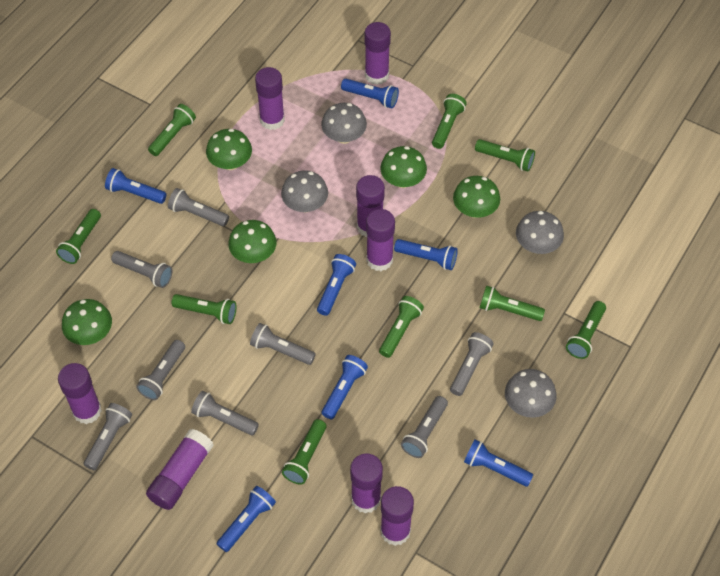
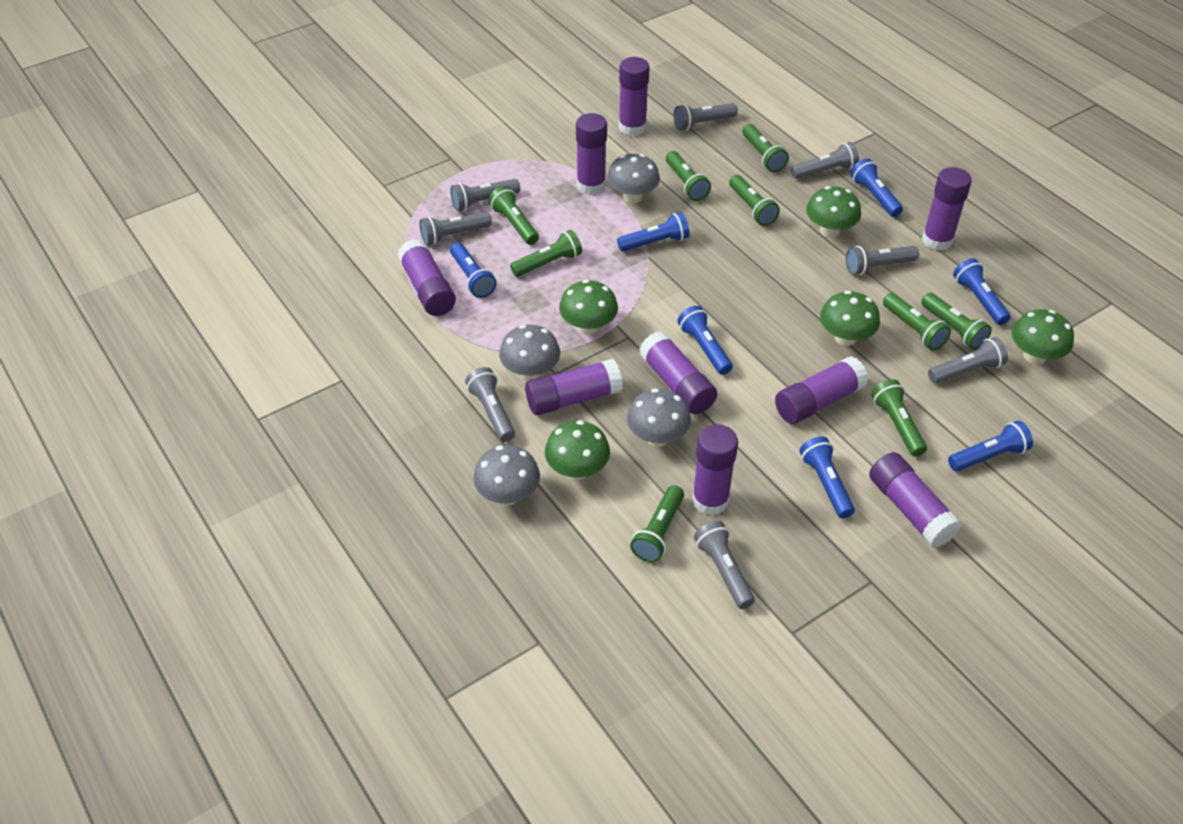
purple glue stick: [58,363,102,424] [146,429,214,510] [255,67,285,130] [350,453,383,514] [356,175,385,237] [365,22,391,85] [366,209,395,271] [380,486,414,546] = 8 -> [397,239,456,316] [525,359,623,415] [576,113,607,195] [619,57,649,136] [639,331,717,414] [692,424,738,516] [775,356,868,424] [869,452,962,548] [922,167,972,251] = 9

